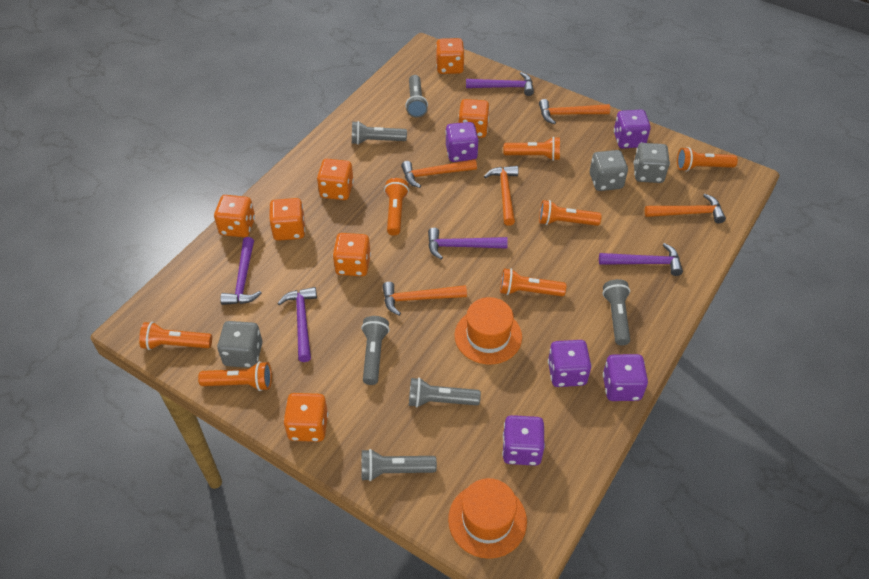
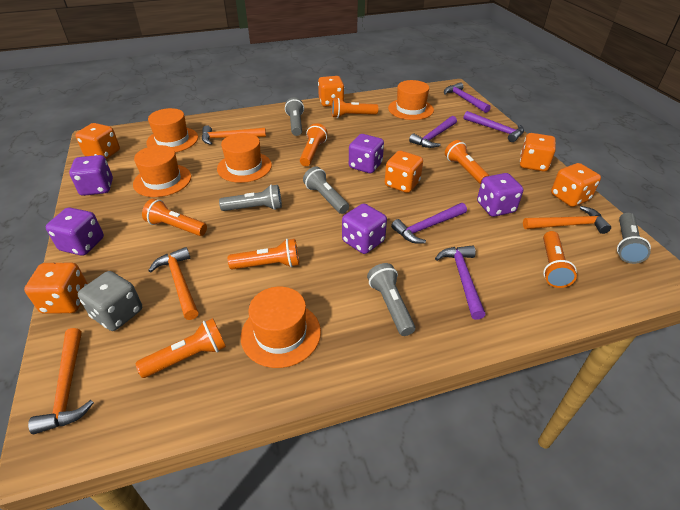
grey dice: [217,321,263,368] [590,150,628,191] [633,143,670,183] = 3 -> [78,271,142,331] = 1
grey flashlight: [352,121,407,145] [361,316,390,385] [361,449,437,481] [405,75,428,118] [409,378,481,407] [602,279,630,345] = 6 -> [219,185,282,211] [285,97,304,136] [303,167,349,214] [367,263,415,336] [617,213,651,264] = 5
orange dice: [214,195,255,237] [269,198,305,241] [283,393,328,442] [317,159,354,200] [333,233,371,276] [436,38,465,74] [458,99,490,138] = 7 -> [24,263,88,314] [75,123,120,159] [318,76,344,107] [385,151,423,193] [520,133,556,172] [551,163,601,207] = 6
orange hammer: [382,282,467,316] [401,159,477,188] [484,166,518,226] [539,99,610,125] [645,194,726,223] = 5 -> [28,328,94,434] [148,247,199,320] [202,125,266,145] [523,206,611,234] = 4
orange hat: [448,478,527,559] [455,297,522,364] = 2 -> [133,145,191,197] [146,108,198,153] [217,133,272,183] [241,287,321,368] [388,80,434,120] = 5

